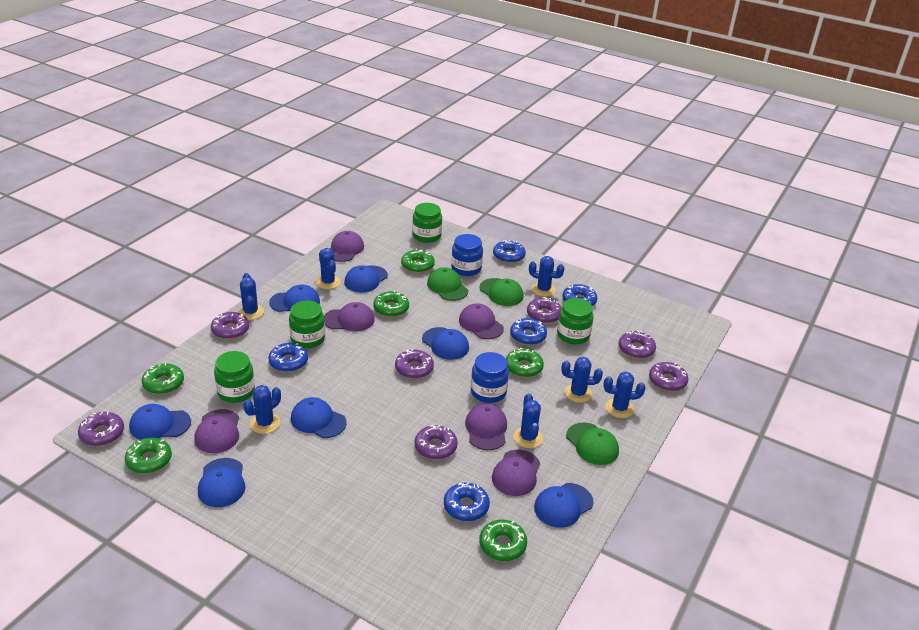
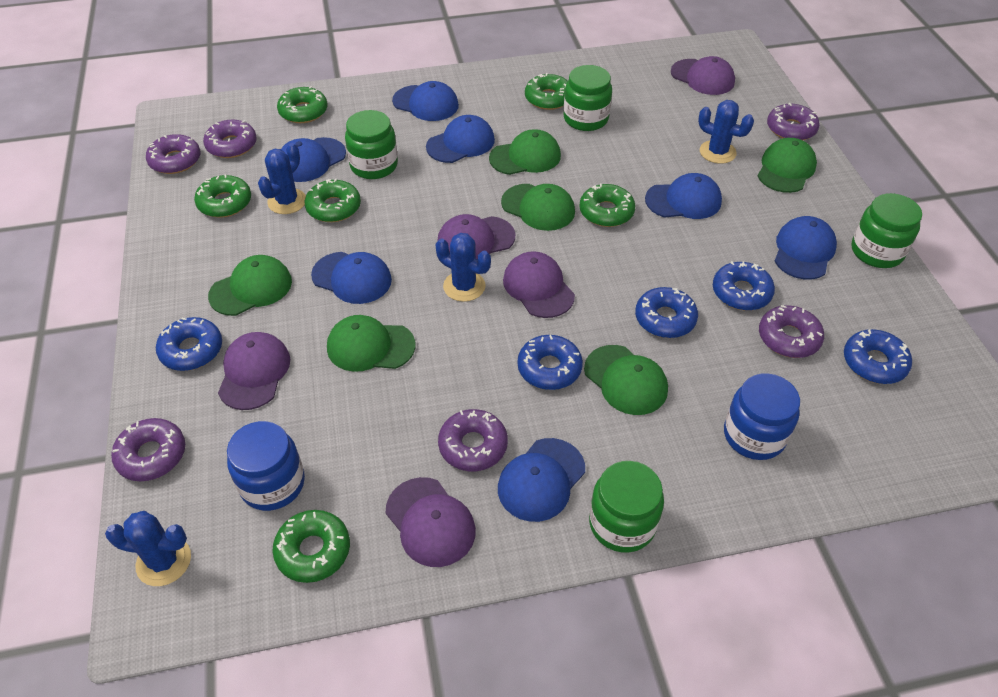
blue cactus: [238,273,264,320] [243,385,281,434] [316,248,341,289] [513,393,543,448] [529,256,564,297] [561,357,603,403] [603,371,646,418] = 7 -> [105,511,191,586] [258,143,306,214] [436,233,491,302] [698,100,754,164] = 4
green cap: [427,267,468,301] [479,278,524,306] [566,422,619,465] = 3 -> [208,255,292,316] [327,315,415,372] [489,129,561,175] [501,184,575,231] [584,345,668,415] [758,138,817,193] = 6
purple cap: [194,409,239,453] [324,302,375,331] [330,231,364,262] [459,303,504,339] [465,403,507,450] [492,450,540,496] = 6 -> [218,332,290,410] [386,477,476,567] [438,214,515,259] [503,251,575,318] [671,56,735,95] = 5
purple donut: [78,412,124,446] [211,312,249,339] [395,349,434,379] [415,425,458,460] [527,297,562,323] [619,331,656,359] [649,362,688,391] = 7 -> [111,418,185,481] [146,134,200,174] [203,119,257,158] [438,409,508,471] [759,305,824,358] [767,103,820,140] = 6

